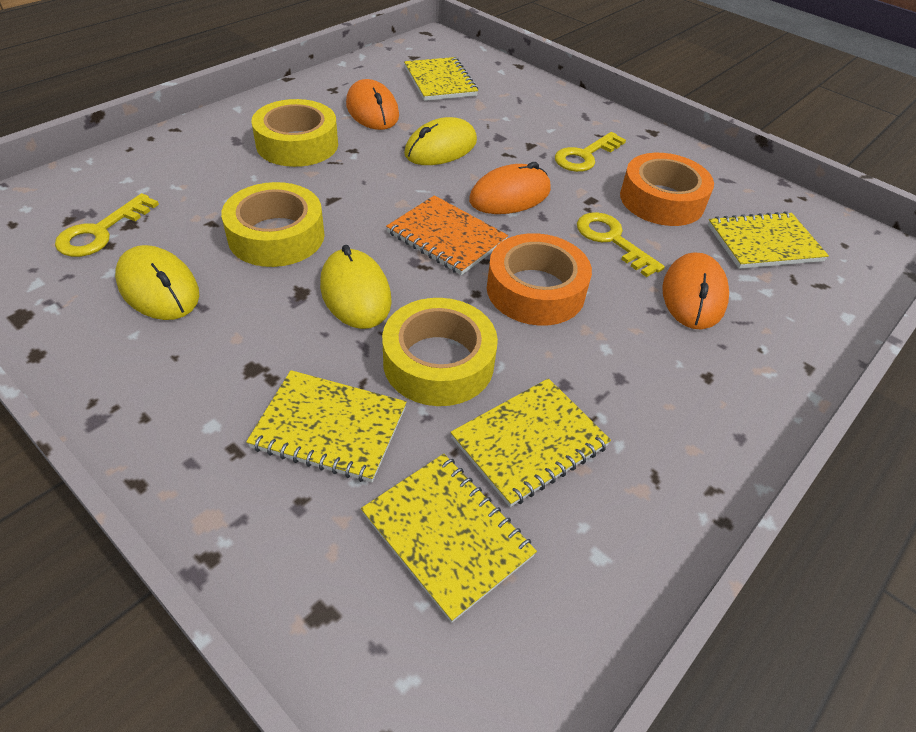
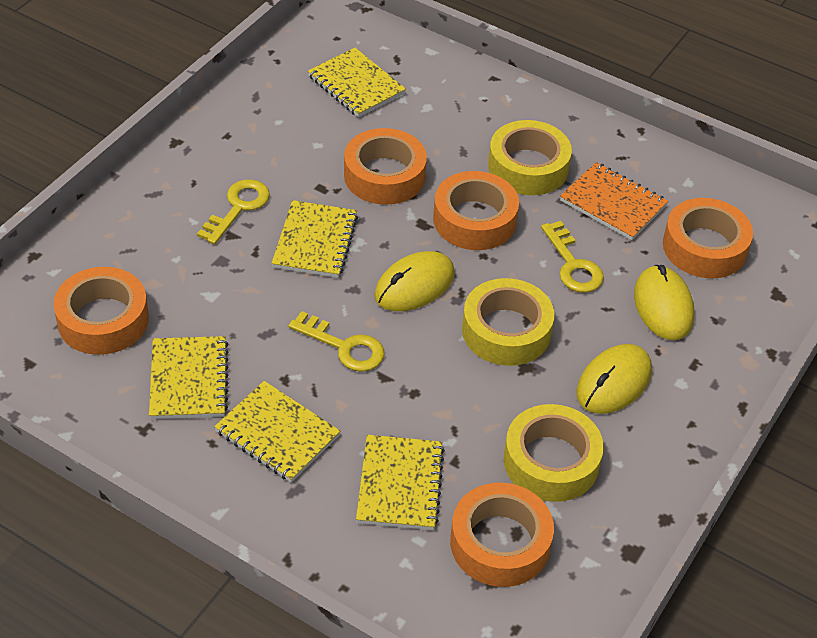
orange mouse: [346,79,399,130] [469,162,551,214] [662,253,729,330] = 3 -> none = 0
orange tape: [487,233,592,326] [620,153,714,226] = 2 -> [53,267,149,355] [344,128,427,205] [433,171,519,250] [450,483,554,587] [663,198,753,278] = 5

